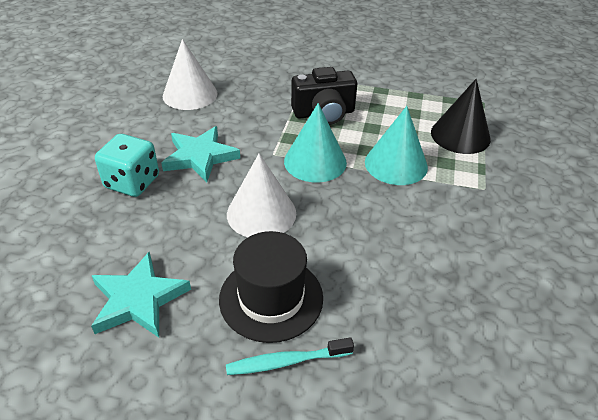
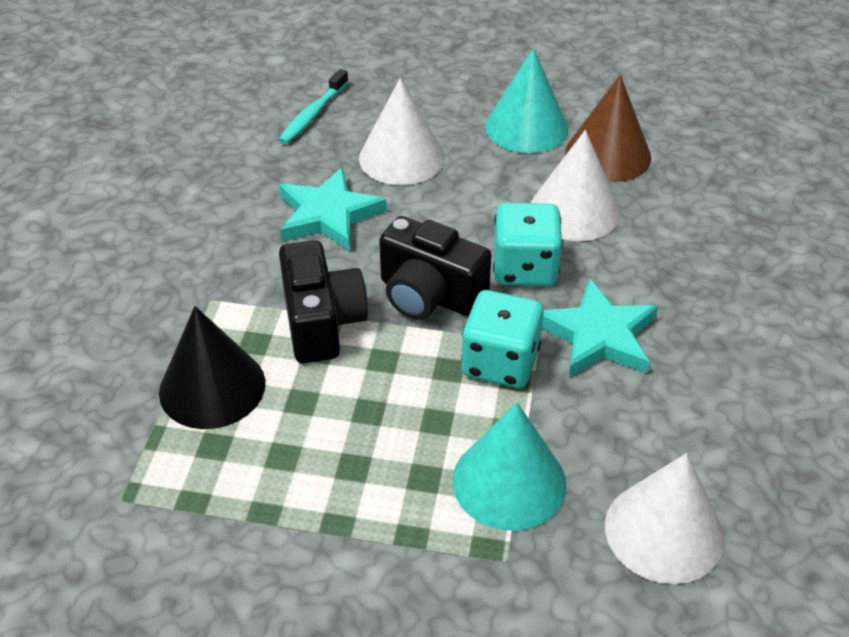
black camera: [291,67,357,125] = 1 -> [279,240,368,363] [379,216,492,320] = 2
black hat: [219,231,323,343] = 1 -> none = 0
brown cone: none = 0 -> [565,75,651,182] = 1
turquoise dice: [95,134,159,197] = 1 -> [461,290,544,388] [493,203,563,286] = 2
white cone: [163,39,217,110] [227,153,296,237] = 2 -> [359,78,445,185] [531,130,620,241] [605,453,724,584] = 3

